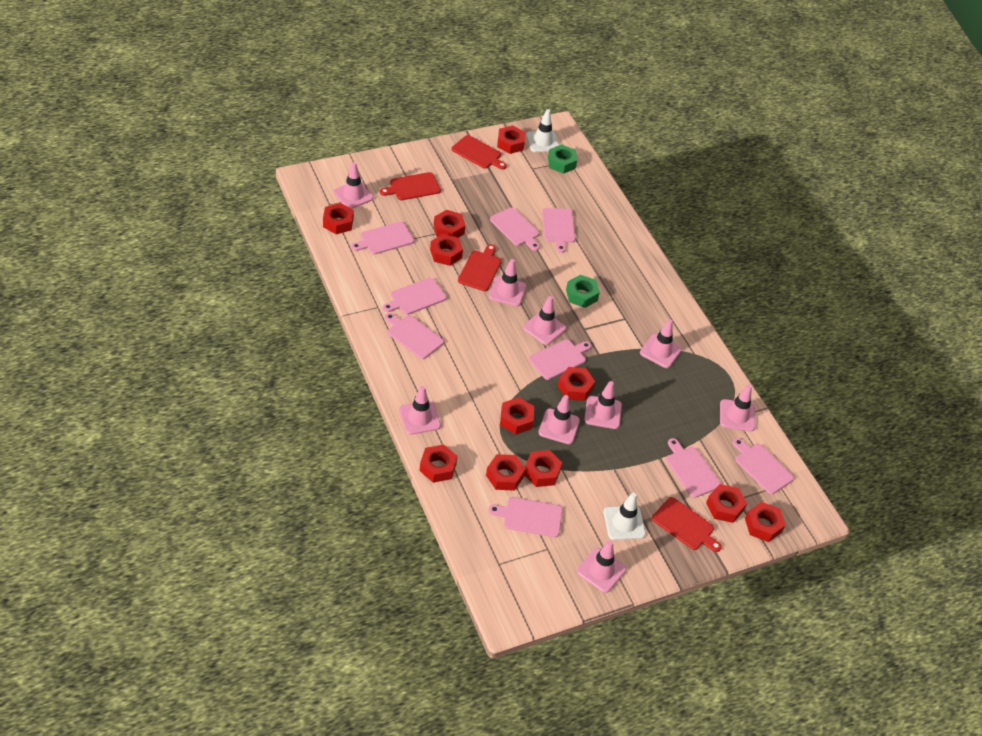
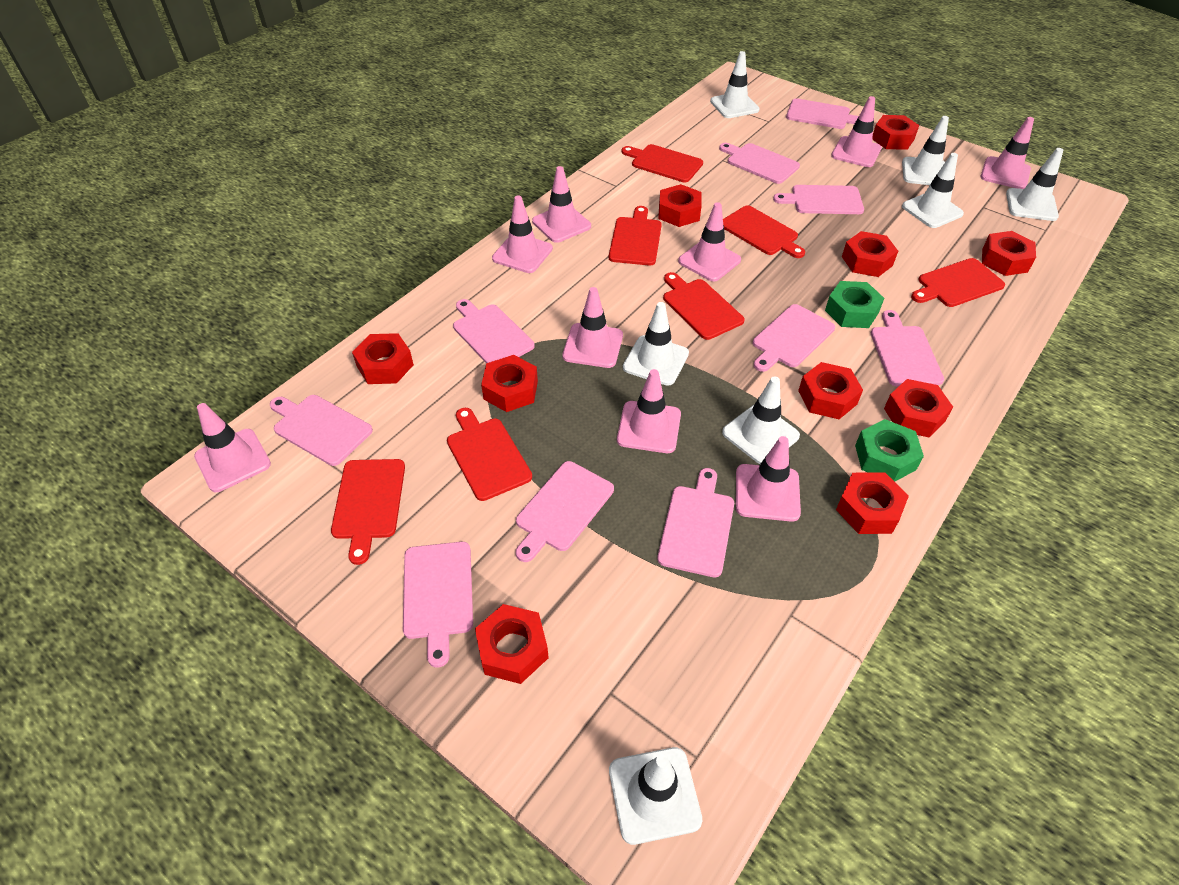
pink cutting board: [351,222,414,255] [383,278,447,315] [385,313,444,359] [488,497,563,537] [490,207,540,251] [529,339,591,380] [542,208,575,253] [666,438,721,498] [733,438,794,494] = 9 -> [270,395,373,466] [403,542,473,668] [453,299,535,363] [516,461,614,562] [657,468,734,577] [719,143,800,184] [753,304,835,372] [773,185,864,214] [786,98,858,129] [871,310,944,386] = 10
red cutting board: [380,172,441,200] [451,135,507,170] [458,244,502,291] [652,497,722,552] = 4 -> [331,459,405,565] [447,408,532,501] [609,206,662,266] [622,144,703,182] [663,272,745,340] [723,205,805,258] [911,258,1005,307] = 7
red nut: [323,203,354,234] [420,444,457,483] [430,234,463,266] [434,210,465,238] [486,454,526,491] [497,125,526,154] [500,397,534,435] [525,450,562,487] [558,367,595,401] [706,484,747,523] [745,502,786,542] = 11 -> [352,333,414,384] [475,604,549,684] [481,355,538,412] [658,184,702,227] [798,362,863,419] [836,472,909,534] [842,231,898,277] [872,115,919,150] [884,379,953,437] [982,231,1036,276] = 10
white traffic cone: [526,109,559,152] [604,492,646,540] = 2 -> [609,747,702,845] [623,302,689,385] [710,51,760,118] [722,376,800,464] [902,116,949,185] [902,153,964,228] [1006,148,1063,221] = 7

